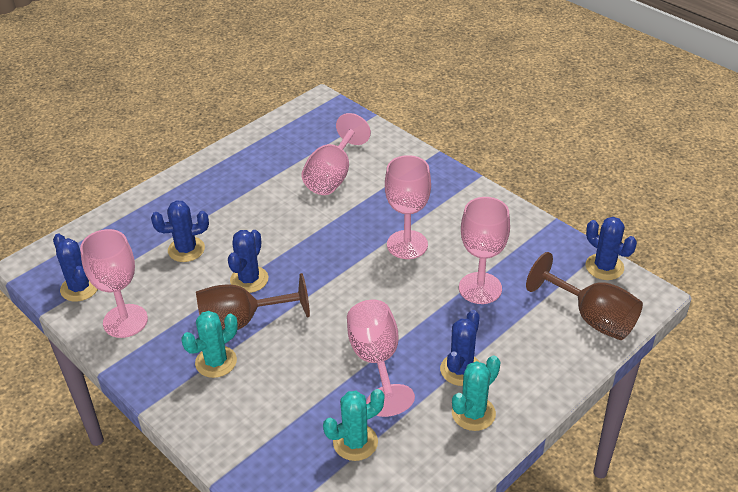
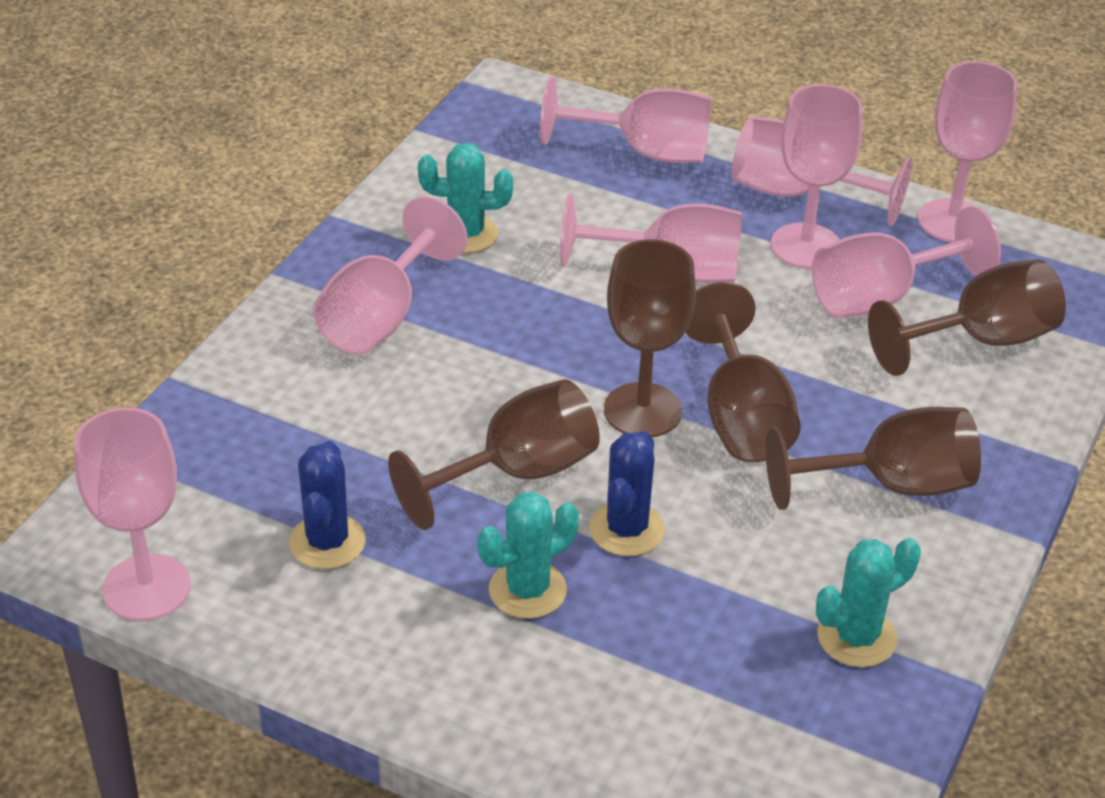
blue cactus: [53,234,98,302] [151,200,209,262] [228,230,268,293] [440,310,480,386] [586,217,637,280] = 5 -> [289,441,366,569] [589,431,665,556] = 2
brown goblet: [196,273,310,330] [526,252,643,340] = 2 -> [388,379,600,530] [604,239,696,437] [685,282,801,462] [766,407,981,510] [868,259,1066,376] = 5
pink goblet: [80,229,148,338] [301,113,371,195] [347,300,415,417] [385,155,431,259] [459,197,510,304] = 5 -> [74,407,191,621] [313,196,467,355] [540,77,711,163] [560,194,742,283] [731,116,913,226] [771,84,863,269] [812,206,1001,318] [918,61,1017,243] = 8

